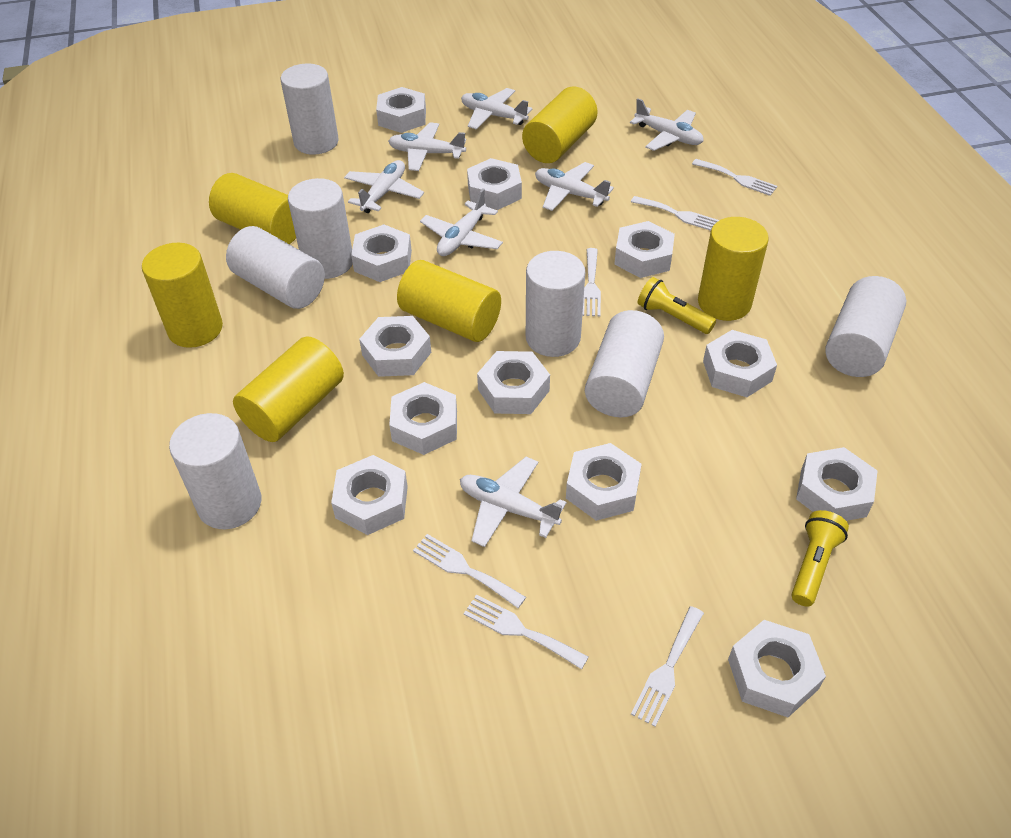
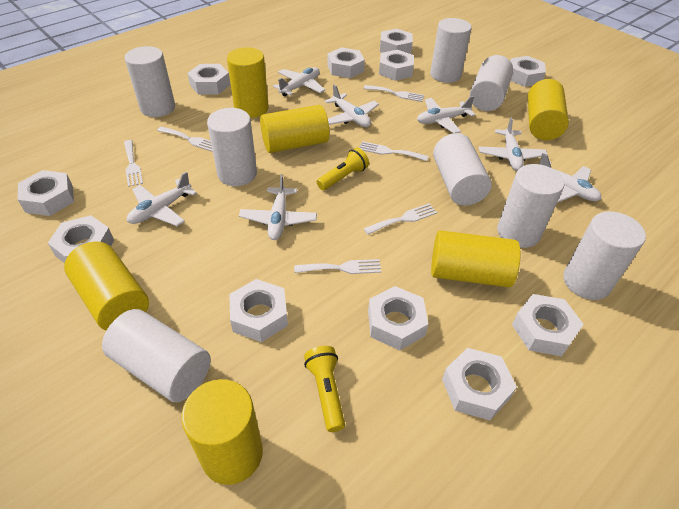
white cylinder: [169,413,262,529] [226,226,325,309] [281,64,339,155] [288,178,353,279] [526,251,585,357] [585,310,664,417] [825,276,906,377] = 7 -> [102,309,211,402] [125,46,175,117] [207,108,257,186] [430,18,472,83] [433,133,492,206] [470,55,513,111] [497,164,564,248] [563,211,646,300] = 8
white nut: [331,455,408,535] [351,224,412,282] [359,316,431,377] [376,87,426,133] [389,382,457,455] [467,158,522,210] [477,351,550,414] [566,443,641,521] [614,221,675,278] [703,330,777,397] [728,620,826,717] [796,447,877,521] = 12 -> [18,170,74,216] [48,215,114,263] [188,64,230,95] [229,279,288,342] [327,47,365,78] [368,286,428,350] [379,49,414,81] [380,29,413,54] [442,348,517,420] [510,56,546,87] [512,294,584,356] = 11

